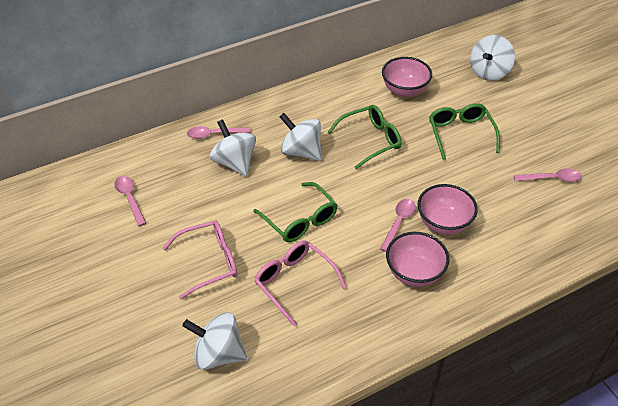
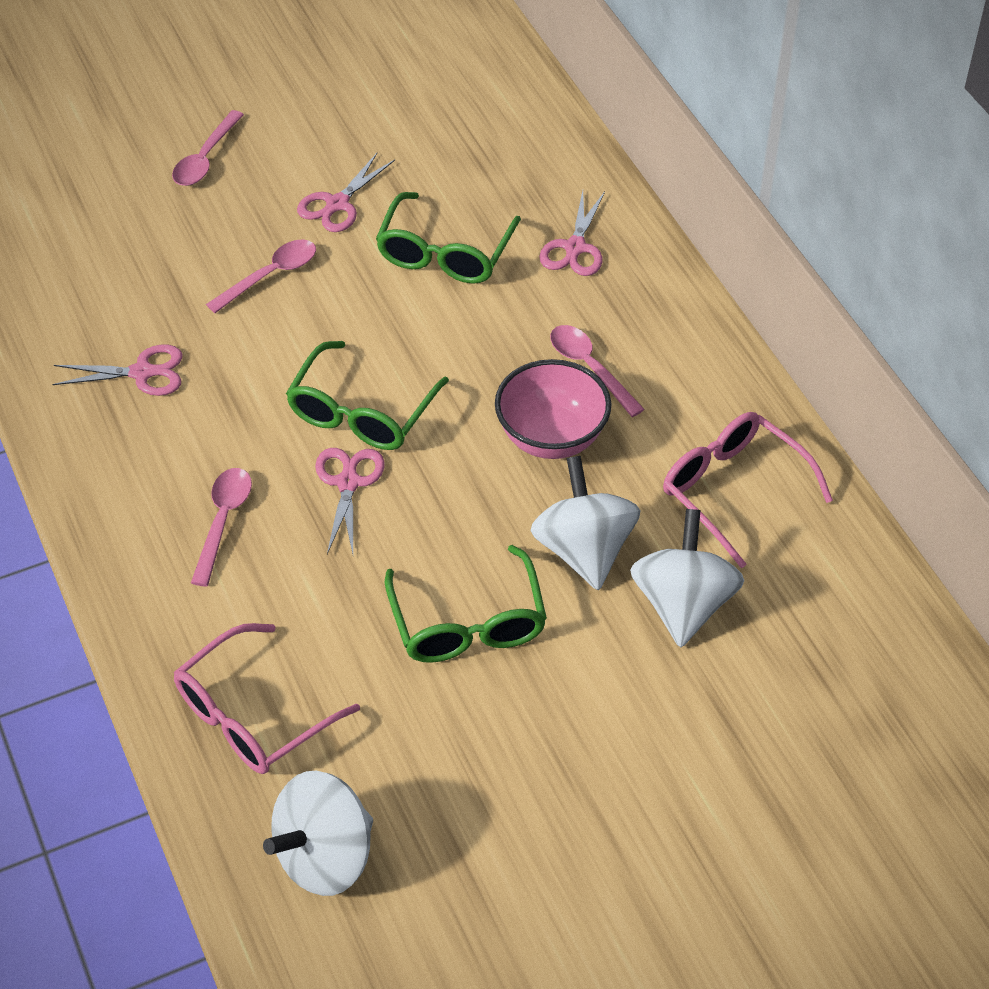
pink bowl: [382,57,432,97] [386,232,449,287] [418,184,478,235] = 3 -> [495,359,612,459] = 1
pink scissors: none = 0 -> [52,345,183,396] [297,153,395,232] [315,448,385,554] [539,191,605,276] = 4
white spinning top: [182,313,247,370] [210,120,256,177] [279,113,321,161] [470,35,515,81] = 4 -> [263,771,373,896] [530,456,641,590] [630,509,745,648] = 3

